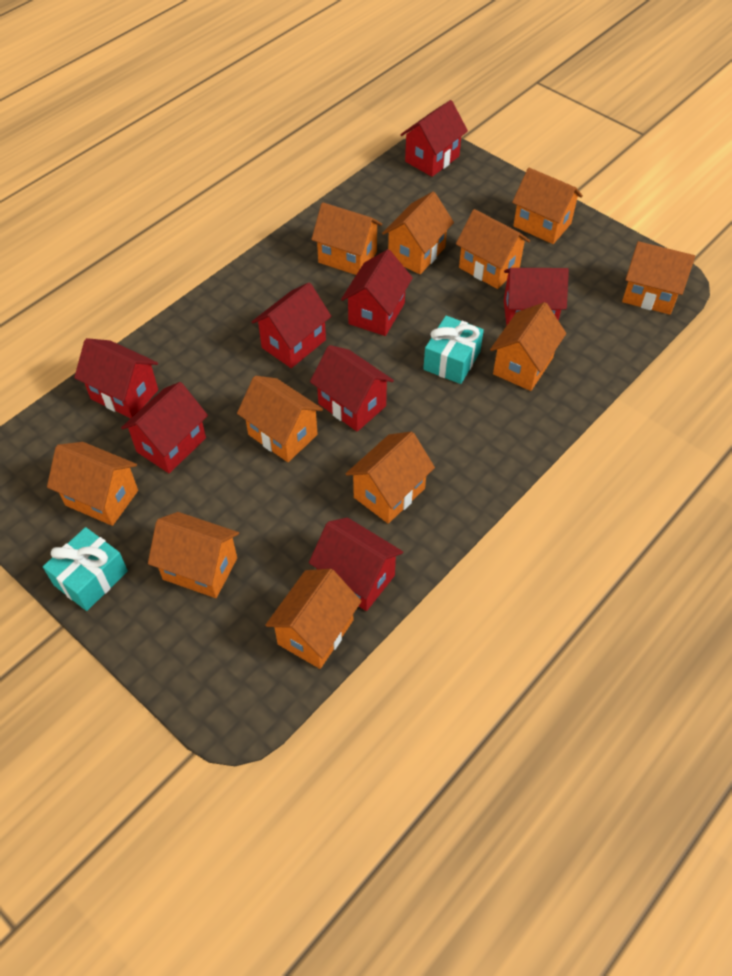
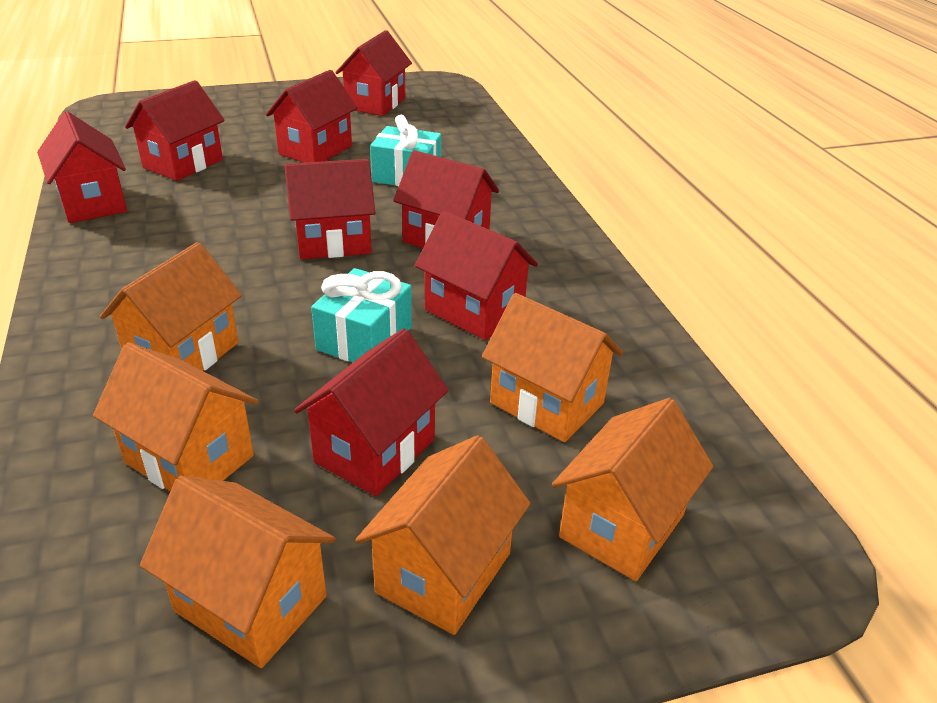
orange house: [47,442,138,526] [148,512,239,598] [237,376,323,462] [265,569,362,669] [311,202,382,275] [346,431,435,524] [382,192,454,274] [456,209,530,289] [490,302,566,391] [512,168,583,244] [622,241,695,315] = 11 -> [93,342,258,491] [100,242,242,371] [140,476,336,668] [355,435,531,635] [482,293,623,442] [552,398,713,581] = 6

